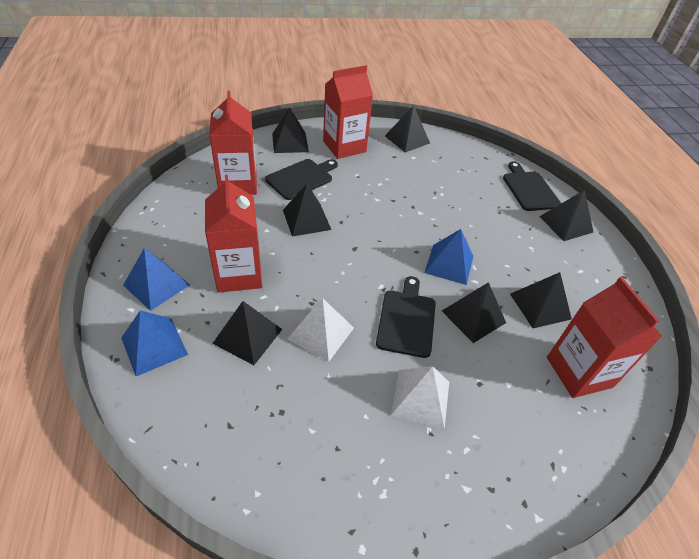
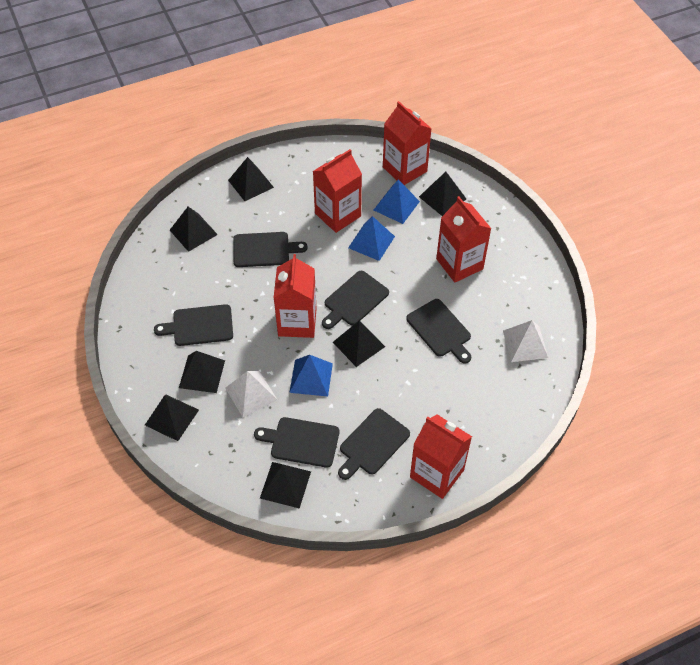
black cutting board: [265,159,338,200] [376,276,436,358] [503,161,561,211] = 3 -> [154,304,233,346] [233,232,308,267] [254,417,339,468] [322,271,389,329] [338,408,410,480] [406,299,471,364] = 6
red carton: [205,175,262,293] [209,91,257,195] [323,65,373,159] [547,277,662,398] = 4 -> [274,254,317,338] [313,149,362,233] [383,101,432,185] [410,414,472,499] [436,196,492,283] = 5

